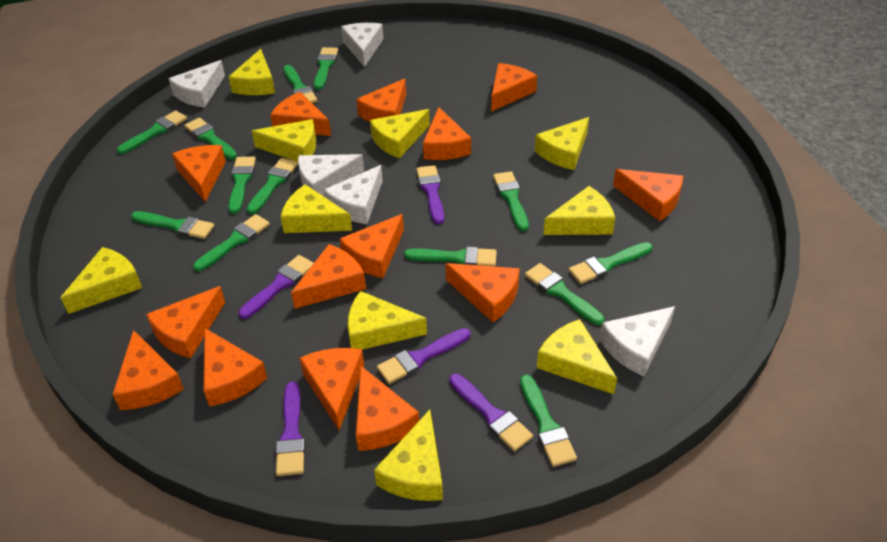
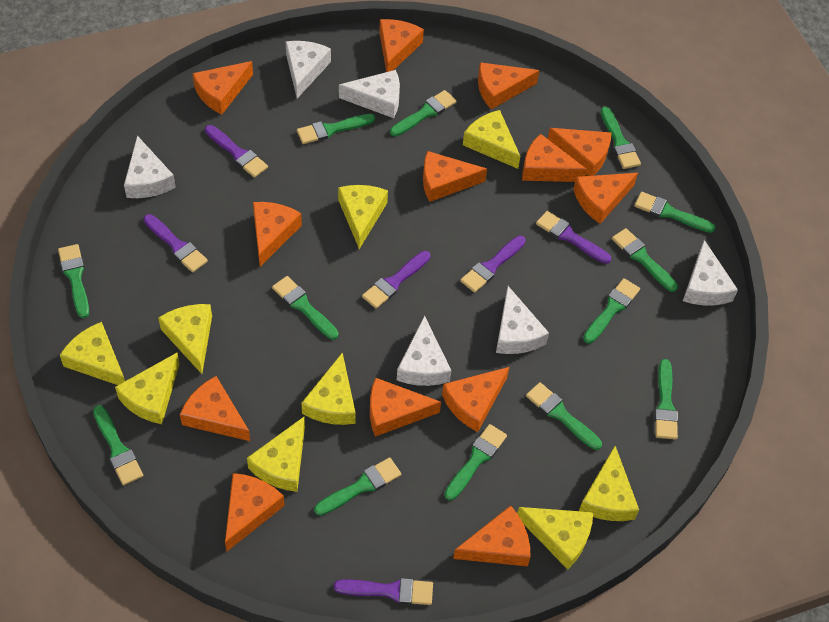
orange cheese: [113,330,184,410] [146,286,225,359] [172,145,226,202] [204,328,267,407] [270,92,331,136] [291,244,366,309] [299,348,364,430] [340,214,404,278] [356,78,406,122] [356,365,419,451] [423,107,471,160] [445,263,520,322] [491,63,537,112] [613,169,683,221] = 14 -> [180,376,250,441] [192,61,253,114] [225,473,285,551] [253,202,302,267] [370,378,441,437] [379,19,424,72] [423,151,487,202] [442,367,509,432] [453,506,531,567] [478,62,539,110] [522,134,587,182] [548,128,611,176] [573,173,638,224] = 13
purple brush: [238,255,314,319] [276,382,305,476] [377,328,470,384] [416,165,444,224] [449,374,533,451] = 5 -> [144,214,208,272] [205,125,268,178] [334,578,433,605] [362,251,430,309] [460,236,526,293] [536,211,611,264] = 6
white cheese: [168,60,225,108] [298,154,364,196] [324,165,383,224] [341,23,383,67] [599,306,675,376] = 5 -> [124,136,176,198] [286,41,331,98] [339,70,400,118] [397,315,451,386] [496,286,549,354] [683,240,738,305] = 6
yellow cheese: [60,247,142,314] [228,49,275,95] [252,119,316,162] [281,184,352,233] [348,291,427,349] [370,109,430,159] [374,410,443,501] [535,117,589,170] [537,319,617,394] [543,186,615,235] = 10 -> [60,322,125,385] [115,353,180,424] [158,304,212,374] [247,417,305,492] [301,352,356,425] [338,185,388,249] [463,110,520,169] [517,507,593,570] [579,446,639,521] = 9

